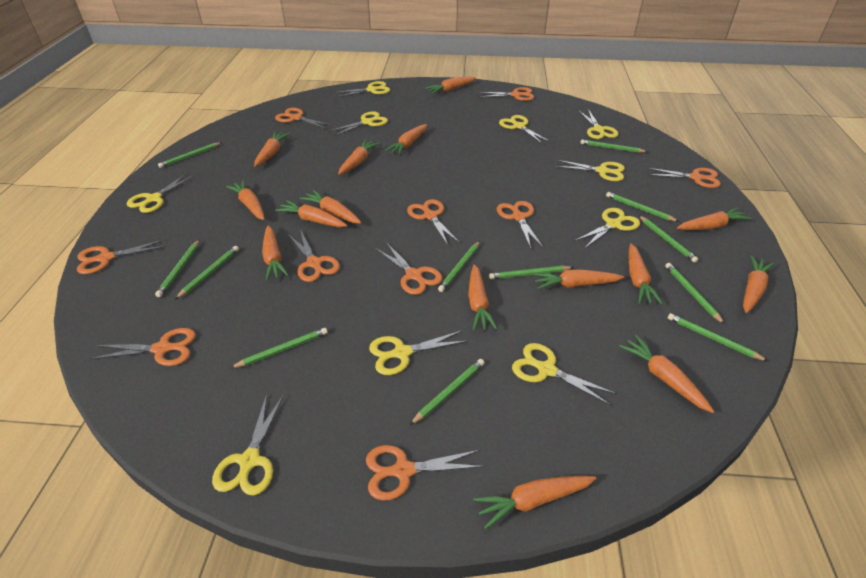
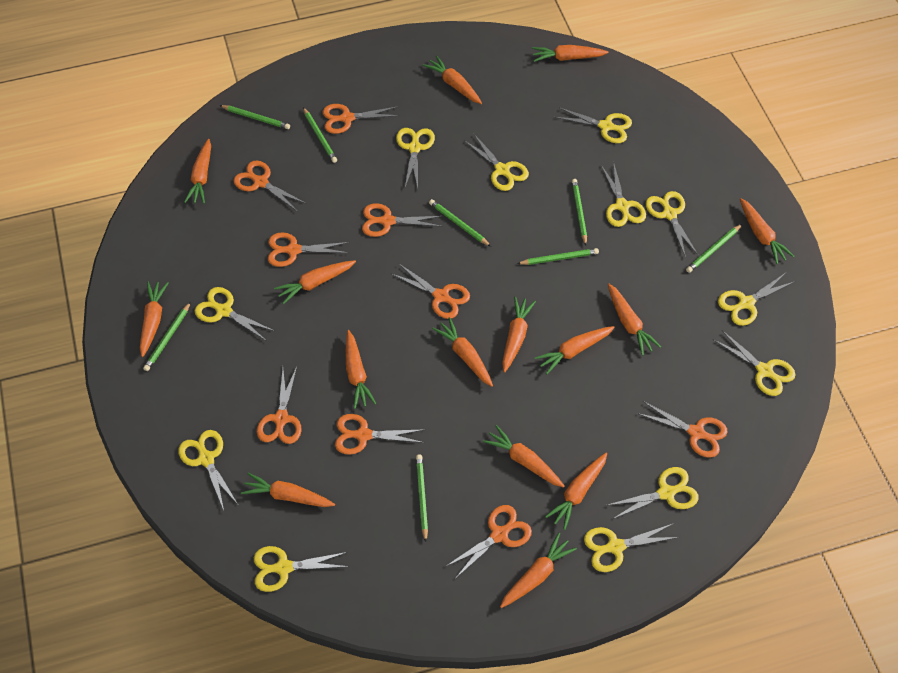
green pencil: [155,239,200,297] [158,142,222,168] [175,246,239,300] [230,328,328,368] [410,359,484,425] [438,241,480,292] [489,266,573,279] [580,139,648,153] [606,192,679,222] [639,216,699,263] [665,263,725,324] [668,313,768,361] = 12 -> [143,302,191,371] [219,105,290,129] [303,107,337,163] [416,454,428,542] [429,199,491,247] [517,248,599,265] [572,179,587,245] [686,224,742,273] = 8
orange scissors: [77,239,166,274] [89,328,196,366] [275,108,331,129] [288,229,340,282] [366,445,485,501] [375,242,442,295] [407,199,460,245] [478,87,534,101] [497,201,544,249] [647,168,721,188] = 10 -> [234,161,305,212] [257,367,302,444] [268,232,350,267] [323,104,400,134] [335,414,425,455] [362,203,443,237] [392,264,470,319] [445,505,532,579] [637,401,728,458] = 9
yellow scissors: [127,173,195,213] [212,394,284,496] [328,111,388,136] [334,81,390,97] [369,330,468,375] [499,115,551,144] [512,343,617,406] [555,160,625,181] [574,208,640,248] [579,109,618,139] = 10 -> [178,430,238,510] [195,287,274,341] [254,546,349,592] [396,128,435,188] [464,133,529,191] [554,107,632,143] [584,523,679,572] [601,162,646,227] [608,467,699,519] [646,191,698,258] [713,330,796,396] [718,273,796,326] = 12

